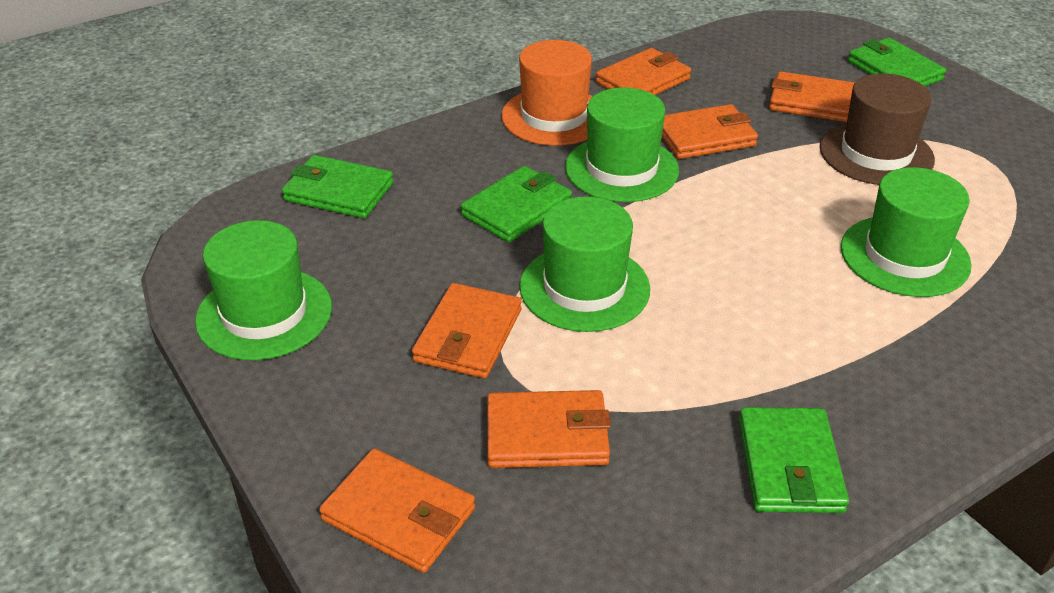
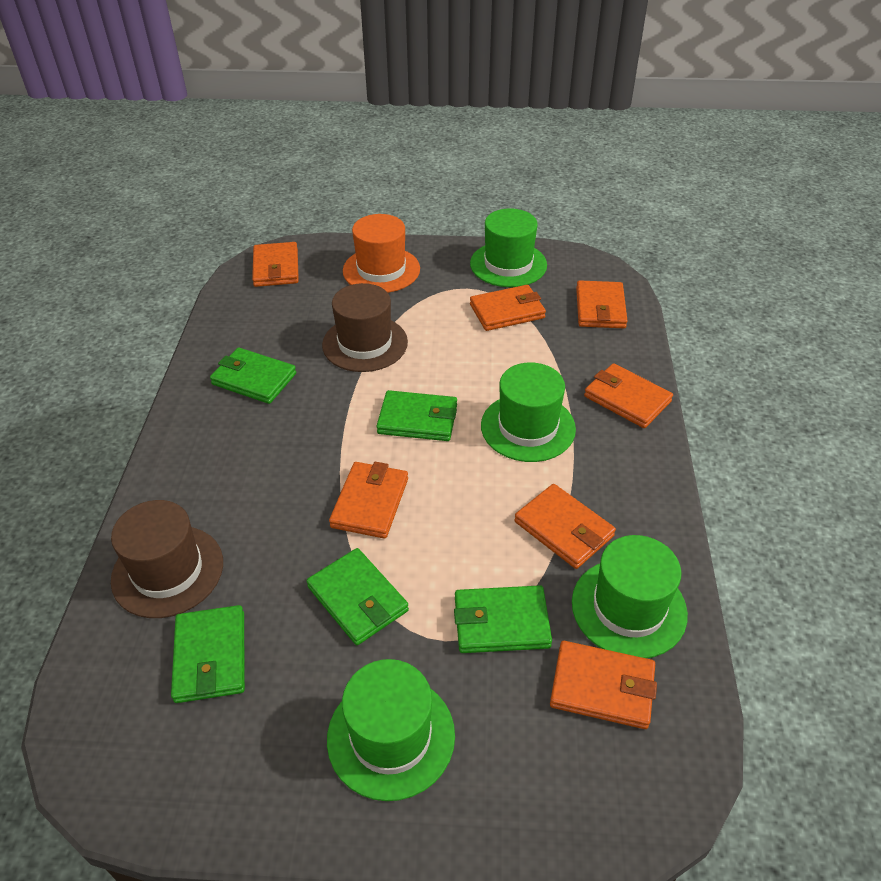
brown hat: [820,74,935,185] = 1 -> [111,500,223,618] [322,283,408,372] = 2
green wallet: [282,155,394,218] [461,166,572,243] [739,407,849,513] [848,38,946,86] = 4 -> [171,605,245,703] [210,348,296,404] [307,548,409,645] [376,390,457,441] [454,585,552,653] = 5
orange wallet: [319,448,475,573] [412,283,522,378] [487,390,611,468] [596,48,691,95] [662,104,758,159] [769,71,855,122] = 6 -> [252,242,299,287] [329,462,408,539] [470,285,546,331] [514,484,616,569] [550,641,657,729] [576,280,627,328] [584,363,673,428] = 7

